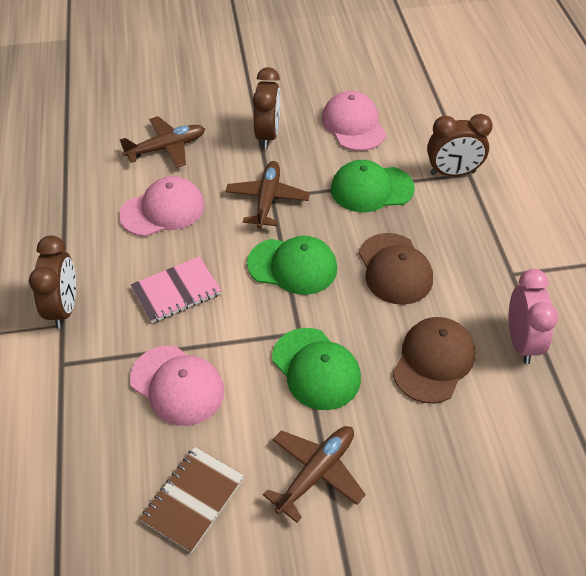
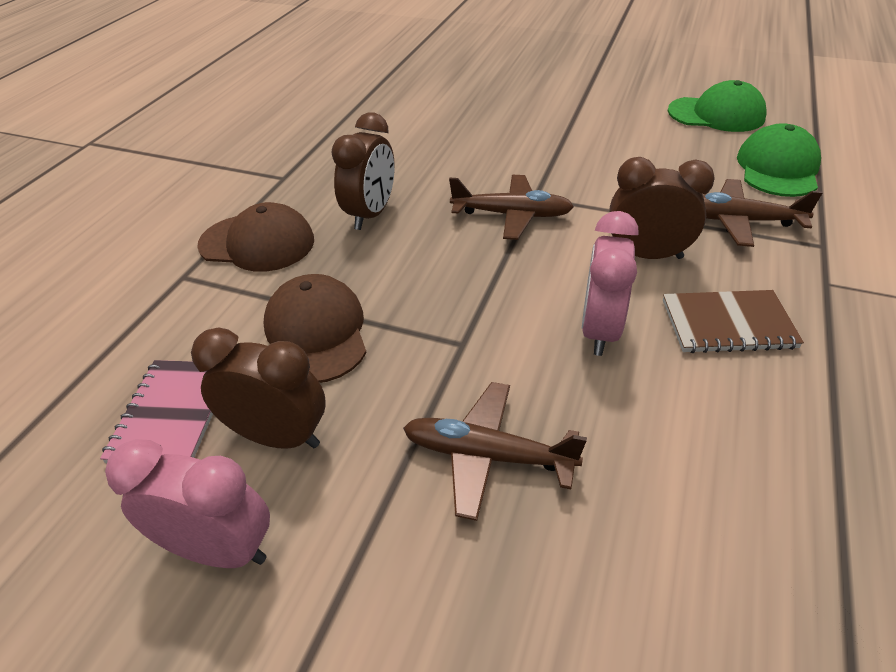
green cap: [247,236,337,295] [272,328,361,410] [331,160,415,212] = 3 -> [668,80,767,132] [737,123,821,197] = 2
pink cap: [119,176,204,237] [130,345,224,426] [322,91,386,151] = 3 -> none = 0
pink clock: [509,269,559,364] = 1 -> [105,439,270,568] [582,211,639,356] = 2

